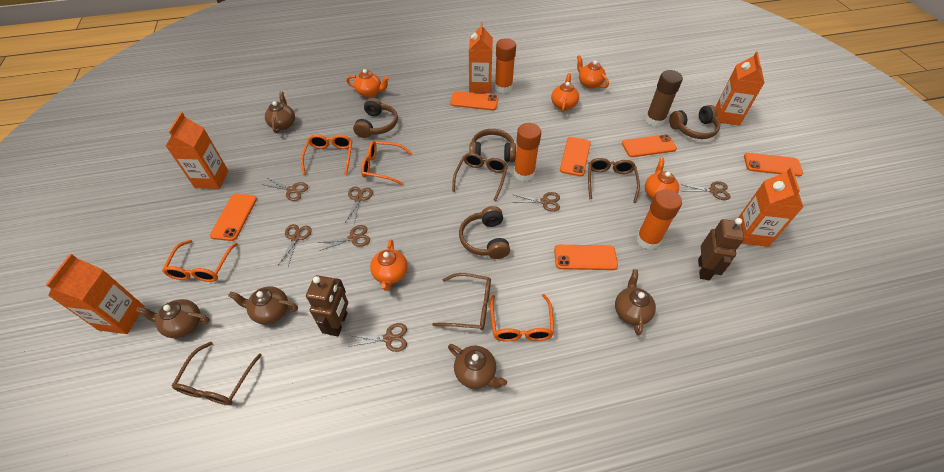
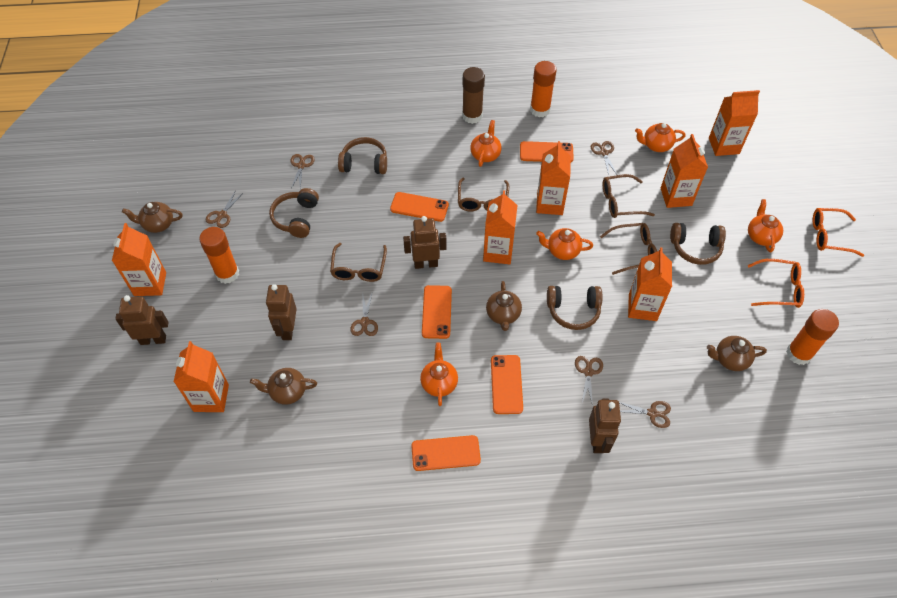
brown robot: [306,275,348,336] [698,218,744,280] = 2 -> [115,295,168,345] [266,284,296,340] [403,216,446,269] [589,398,621,453] = 4
brown scissors: [262,178,308,201] [278,224,312,266] [318,225,370,251] [345,187,373,224] [348,323,407,352] [512,192,560,212] [680,181,731,200] = 7 -> [206,190,244,228] [291,154,315,189] [350,292,378,336] [575,356,603,406] [591,141,617,175] [619,401,671,428] = 6
brown teapot: [135,299,210,338] [228,287,298,324] [265,91,295,133] [448,344,507,389] [615,269,656,335] = 5 -> [122,202,183,233] [250,368,317,405] [486,281,522,331] [707,336,767,371] = 4
orange carton: [46,254,144,334] [166,112,228,189] [469,22,493,93] [715,51,764,126] [738,167,803,247] = 5 -> [112,223,166,296] [174,341,229,412] [483,190,518,264] [536,141,571,215] [628,247,672,321] [661,134,708,208] [709,90,760,156] = 7
orange glasses: [162,240,237,282] [301,135,352,175] [361,141,413,185] [490,294,554,342] = 4 -> [748,259,804,308] [813,208,864,257] = 2
orange phone: [210,194,257,241] [450,91,498,111] [554,245,618,270] [560,137,591,176] [622,134,677,157] [744,153,803,177] = 6 -> [390,192,449,222] [411,435,481,471] [422,285,452,339] [491,355,523,414] [520,141,574,162] = 5

